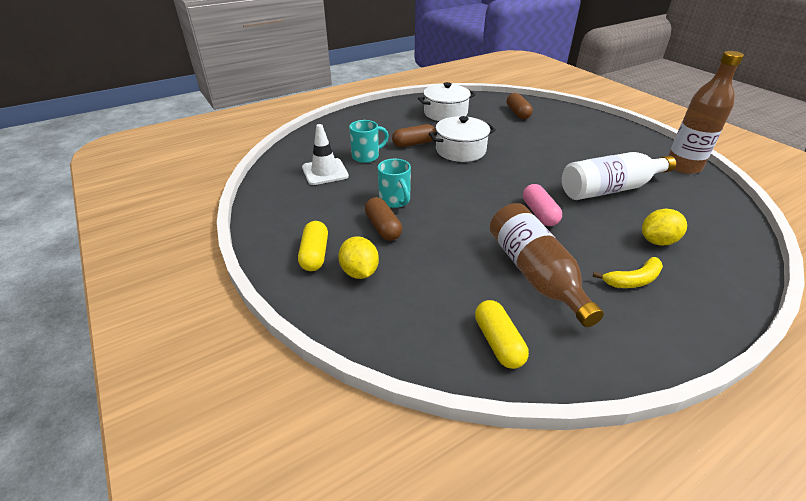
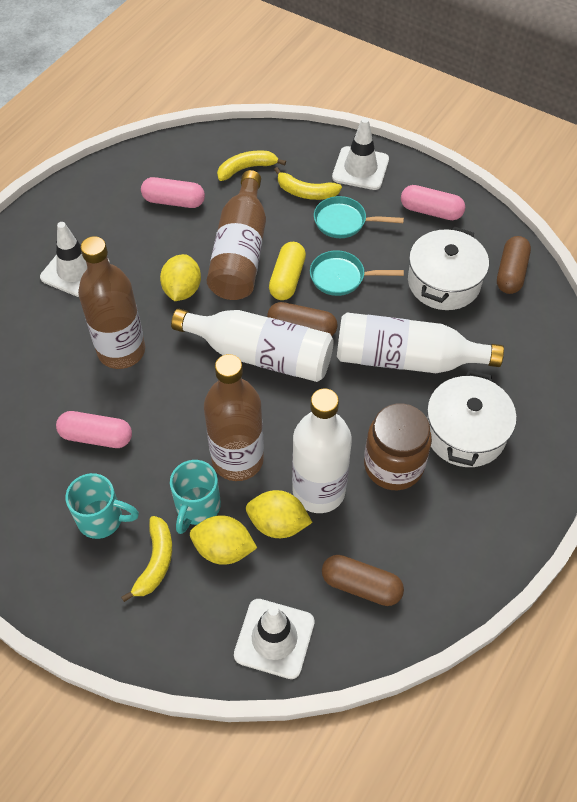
brown bottle: [490,203,604,327] [668,51,744,174] = 2 -> [78,236,145,369] [204,354,264,481] [206,170,266,300] = 3
brown jar: none = 0 -> [364,404,432,490] = 1
pink capsule: [523,184,562,226] = 1 -> [56,411,132,448] [141,177,205,208] [401,185,465,220] = 3
turquoise pan: none = 0 -> [310,250,404,296] [314,196,404,238] = 2
white bottle: [562,152,676,200] = 1 -> [171,309,334,382] [292,389,352,513] [337,313,504,373] = 3
white traffic cone: [302,124,349,185] = 1 -> [40,222,110,297] [234,599,315,679] [332,118,389,190] = 3
yellow banana: [593,257,663,288] = 1 -> [121,516,172,602] [217,150,286,181] [274,167,342,200] = 3
yellow capsule: [298,221,328,271] [475,300,529,369] = 2 -> [269,242,306,300] = 1
yellow lemon: [338,236,379,279] [642,209,687,246] = 2 -> [160,254,201,301] [190,516,257,565] [246,490,313,538] = 3

